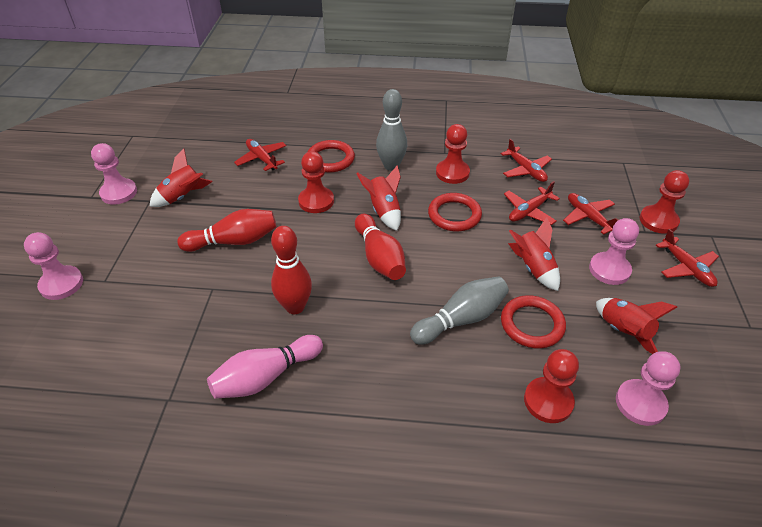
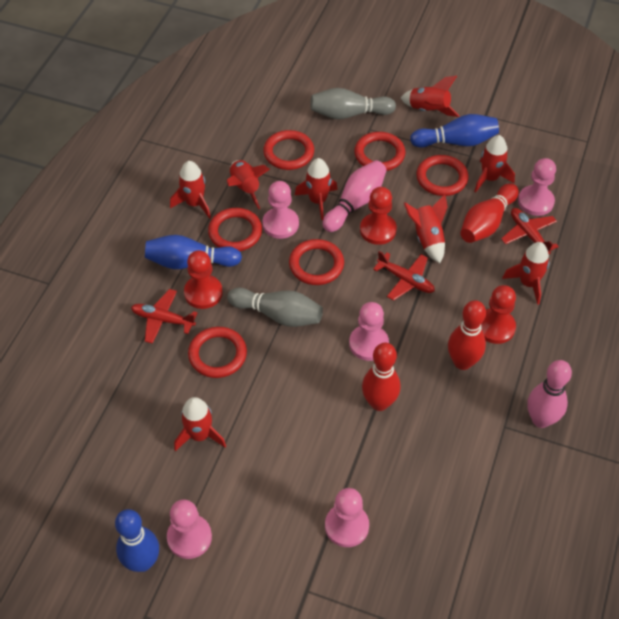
blue bowling pin: none = 0 -> [115,509,159,572] [145,235,242,269] [410,114,499,148] = 3
pink bowling pin: [207,335,323,399] = 1 -> [323,160,387,232] [527,360,572,428] = 2
pink pawn: [24,232,83,300] [91,143,137,205] [589,218,639,285] [616,351,681,426] = 4 -> [167,499,212,559] [262,181,299,239] [325,488,369,547] [349,302,389,361] [518,158,556,216] = 5
red pawn: [298,151,334,213] [436,124,470,184] [524,349,579,423] [639,170,689,234] = 4 -> [184,250,223,309] [360,187,397,245] [481,285,516,344] = 3
red plane: [234,139,287,171] [501,139,552,182] [504,181,560,225] [563,193,618,235] [656,229,719,287] = 5 -> [131,289,197,344] [373,251,435,301] [501,208,559,254] = 3
red ring: [308,140,355,173] [428,193,482,231] [501,295,566,348] = 3 -> [188,327,247,378] [208,208,262,251] [263,130,314,170] [289,239,344,285] [354,132,405,171] [416,155,468,196] = 6
red rocket: [149,148,212,207] [356,165,401,231] [508,217,560,291] [596,298,677,354] = 4 -> [170,161,211,219] [174,397,226,451] [227,160,270,209] [295,158,338,220] [401,76,459,117] [404,194,448,263] [474,135,515,192] [502,242,550,305] = 8

